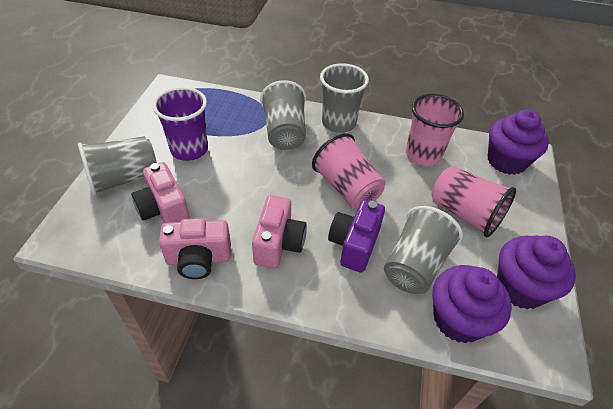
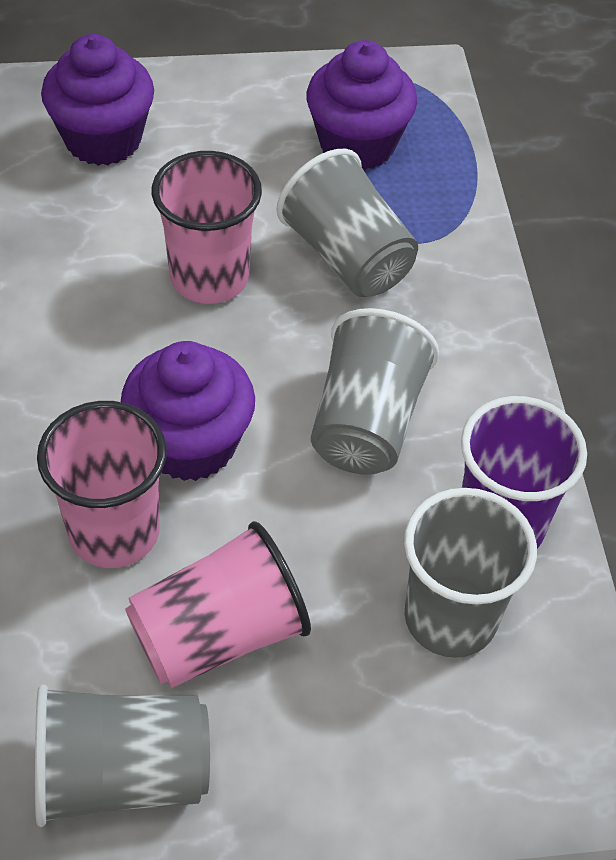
pink camera: [132,162,190,223] [159,218,231,279] [252,195,307,268] = 3 -> none = 0
purple camera: [328,200,385,273] = 1 -> none = 0

